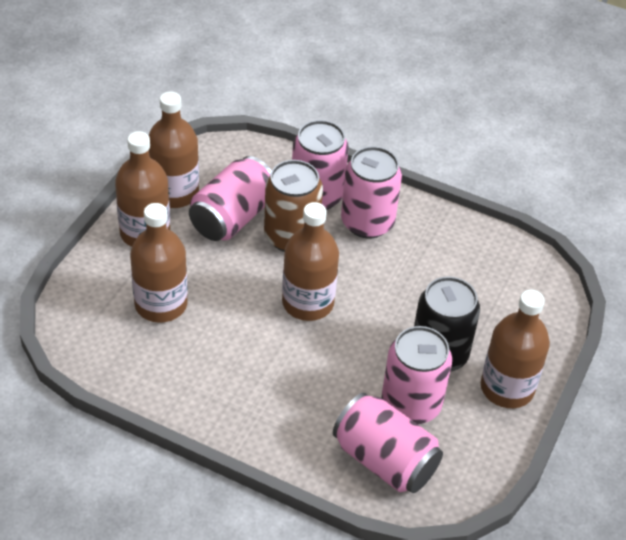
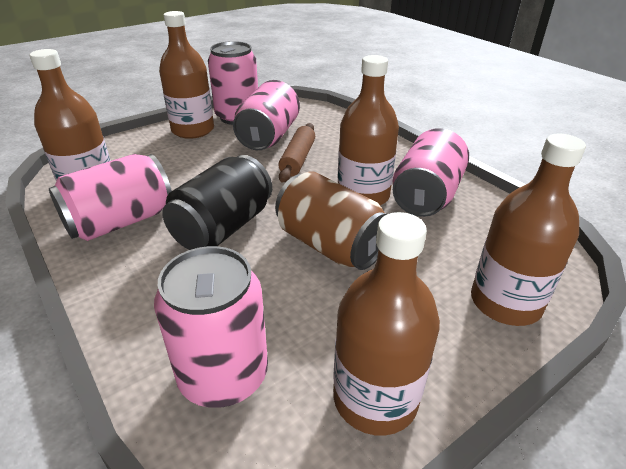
brown rolling pin: none = 0 -> [278,123,315,183] = 1

